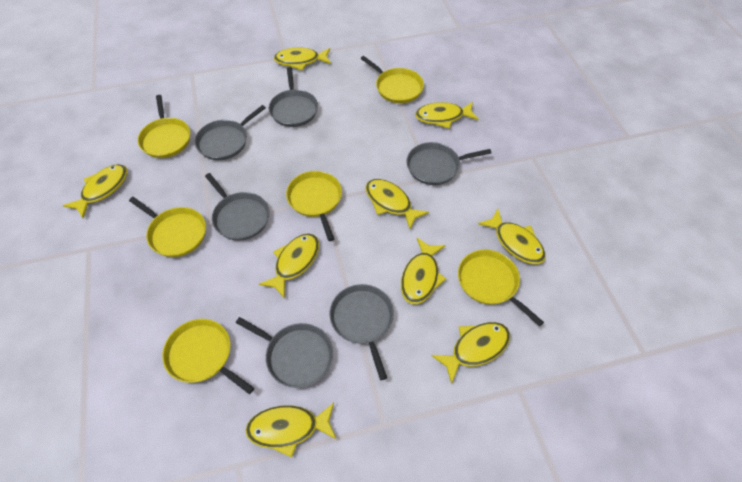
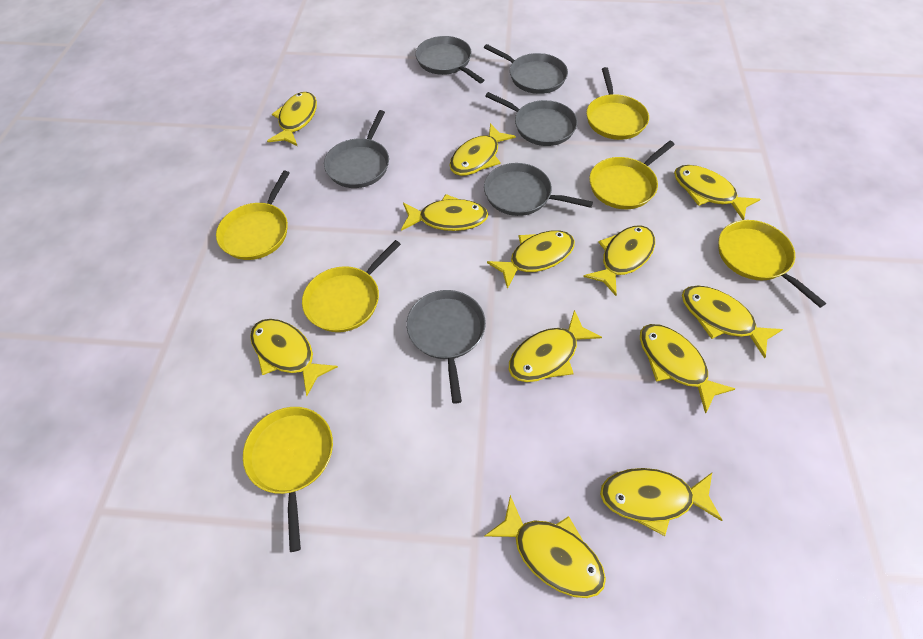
yellow fish: [63,164,127,218] [245,403,337,457] [259,234,319,299] [274,48,331,70] [366,179,429,229] [401,238,446,304] [415,102,479,129] [432,322,510,384] [478,209,546,264] = 9 -> [250,319,338,396] [267,92,317,146] [401,194,489,231] [450,123,516,176] [484,495,606,598] [487,230,575,289] [509,310,602,382] [583,225,655,296] [600,468,723,536] [640,324,735,414] [674,165,760,220] [682,286,783,359] = 12

